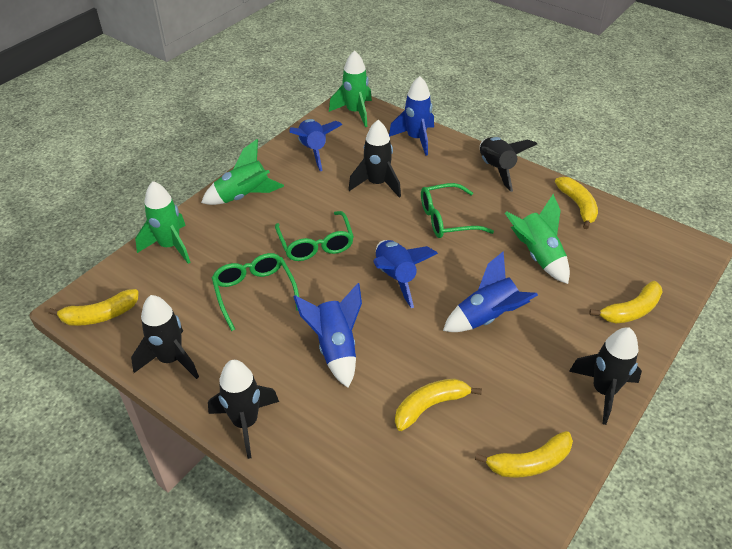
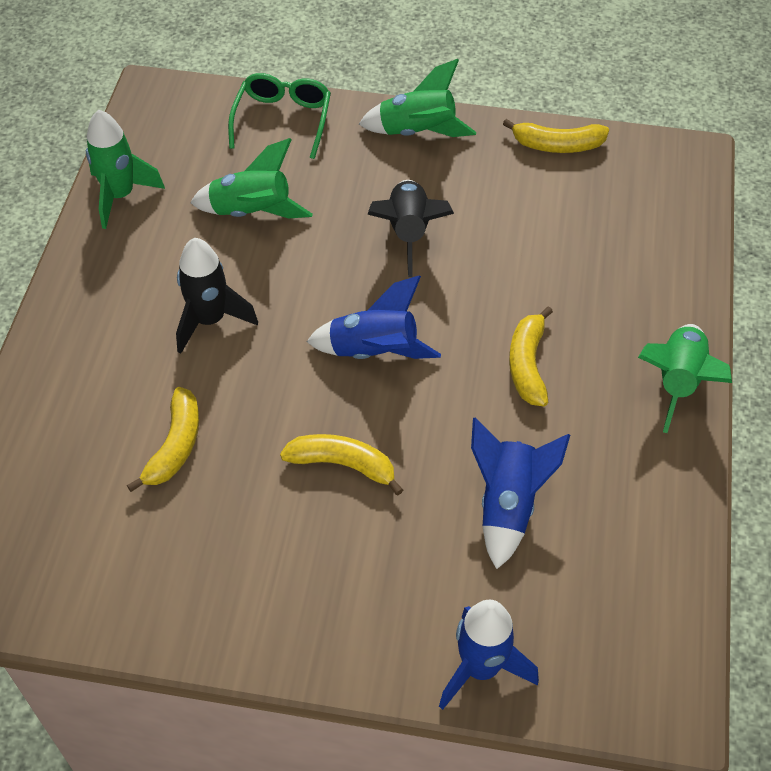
black rocket: [131,295,199,379] [208,360,279,459] [348,120,401,198] [480,137,537,192] [569,327,642,425] = 5 -> [176,238,258,354] [367,180,454,277] = 2
blue rocket: [289,119,342,171] [293,283,362,388] [373,240,438,308] [389,76,434,156] [443,251,538,332] = 5 -> [307,275,441,359] [439,600,539,710] [471,418,570,569] = 3
green glasses: [212,253,299,331] [275,211,354,261] [421,183,494,238] = 3 -> [228,73,331,159] = 1
yellow banana: [48,289,139,326] [395,379,482,431] [475,431,573,478] [555,177,598,229] [590,281,663,323] = 5 -> [127,387,199,492] [280,434,403,496] [503,119,609,153] [509,306,553,407] = 4

